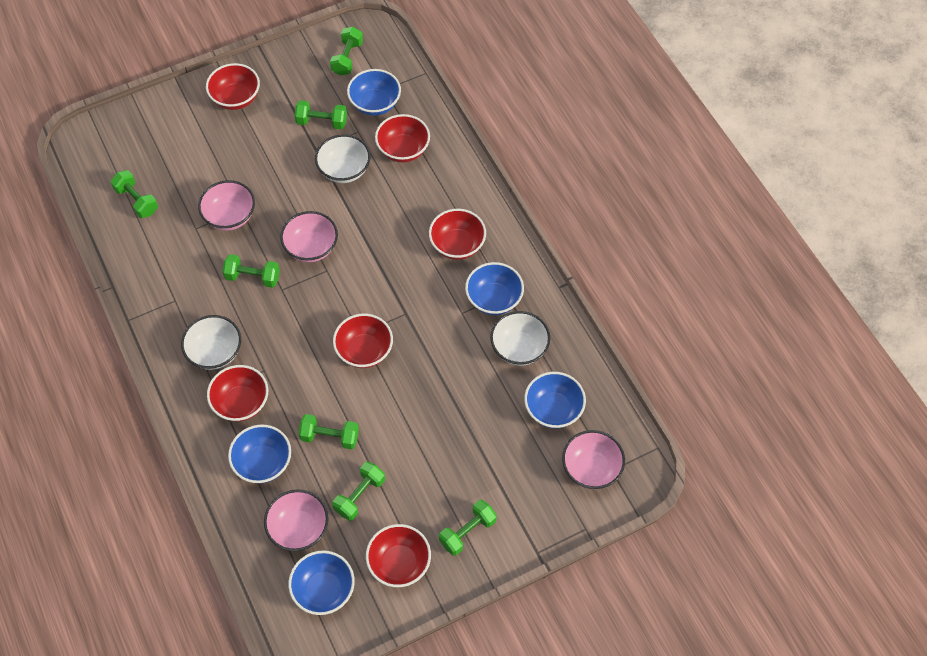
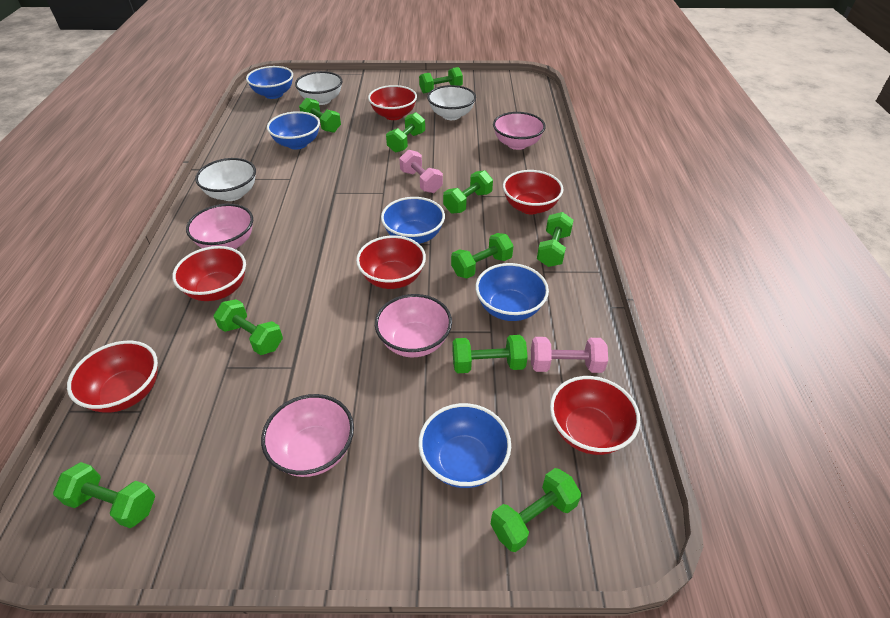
green dumbbell: [111,170,158,218] [223,254,280,288] [295,100,347,130] [299,414,359,449] [330,27,363,76] [332,462,385,521] [439,500,497,556] = 7 -> [53,462,155,528] [213,299,283,355] [299,98,341,133] [386,112,425,153] [419,67,463,93] [443,170,493,214] [451,233,514,279] [453,335,528,373] [491,468,581,552] [537,212,574,267] = 10
pink dumbbell: none = 0 -> [399,149,443,193] [531,337,608,373] = 2

